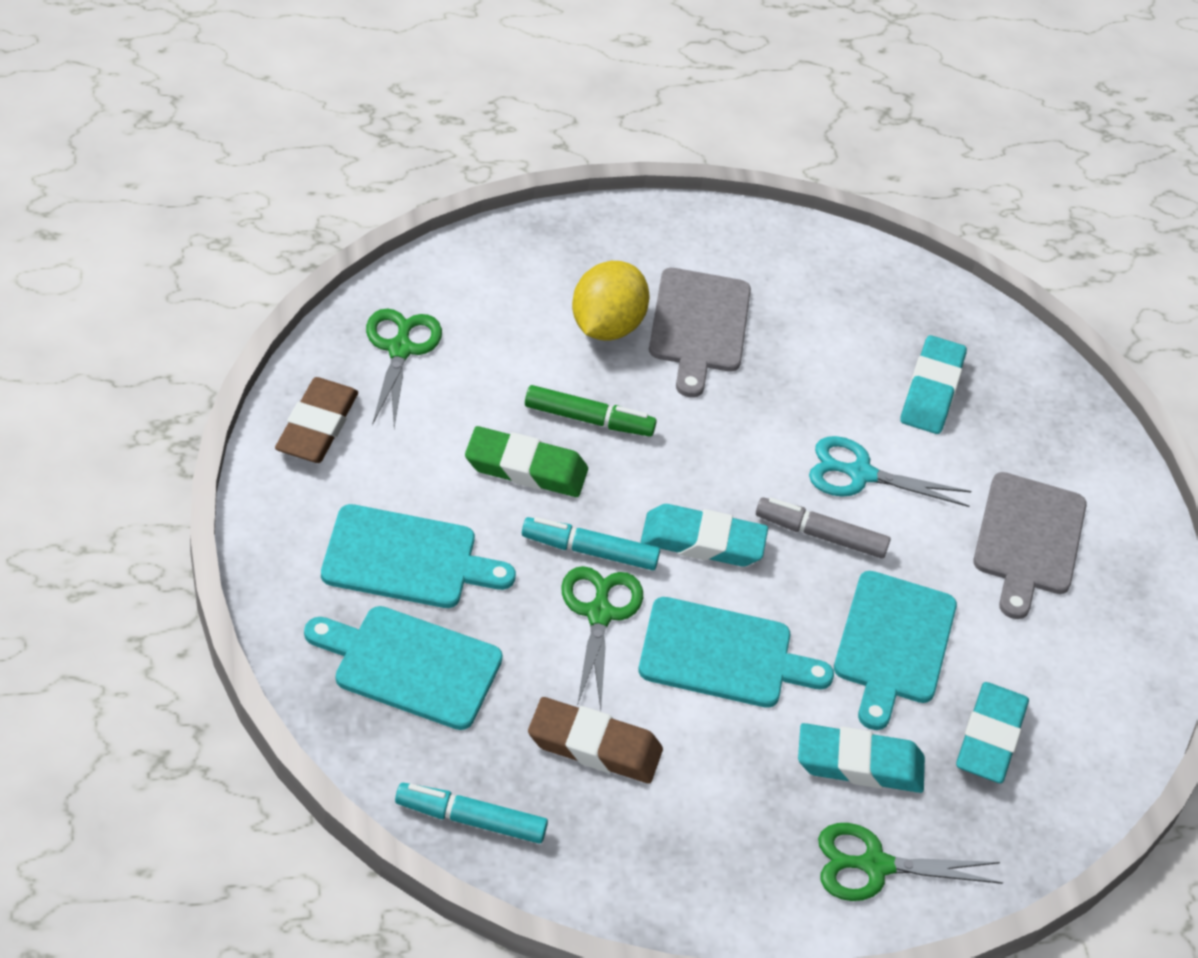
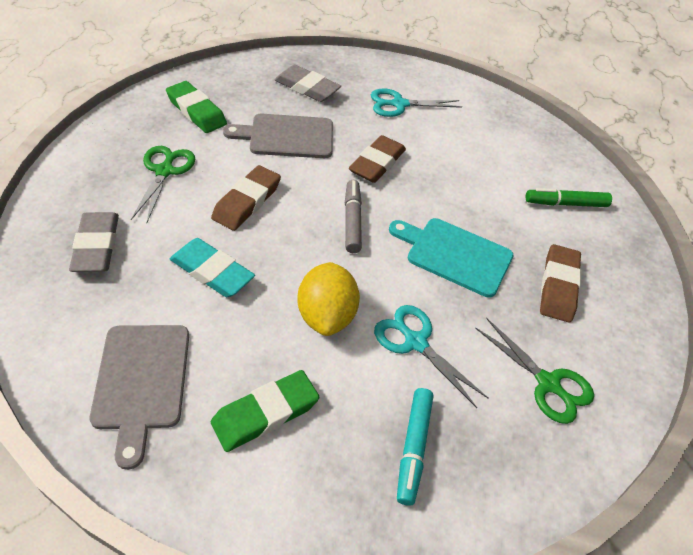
brown eraser: [275,377,358,463] [528,697,663,783] = 2 -> [211,165,281,231] [349,135,406,183] [540,244,582,323] = 3
green eraser: [465,426,588,497] = 1 -> [166,81,227,133] [211,370,319,452] = 2
green scissors: [366,309,442,428] [561,566,643,709] [818,823,1003,901] = 3 -> [131,146,195,222] [475,318,594,424] = 2
grey eraser: none = 0 -> [69,212,119,272] [275,65,341,102] = 2
turquoise cutting board: [304,606,503,730] [321,504,516,608] [638,597,834,708] [834,571,957,730] = 4 -> [389,218,513,298] = 1
turquoise eraser: [641,504,768,567] [798,723,925,793] [900,335,967,434] [956,682,1029,783] = 4 -> [170,238,255,297] = 1
turquoise marker: [395,783,548,844] [522,517,660,570] = 2 -> [397,388,433,506] = 1
turquoise scissors: [809,436,971,507] = 1 -> [371,88,462,117] [374,305,489,408] = 2

